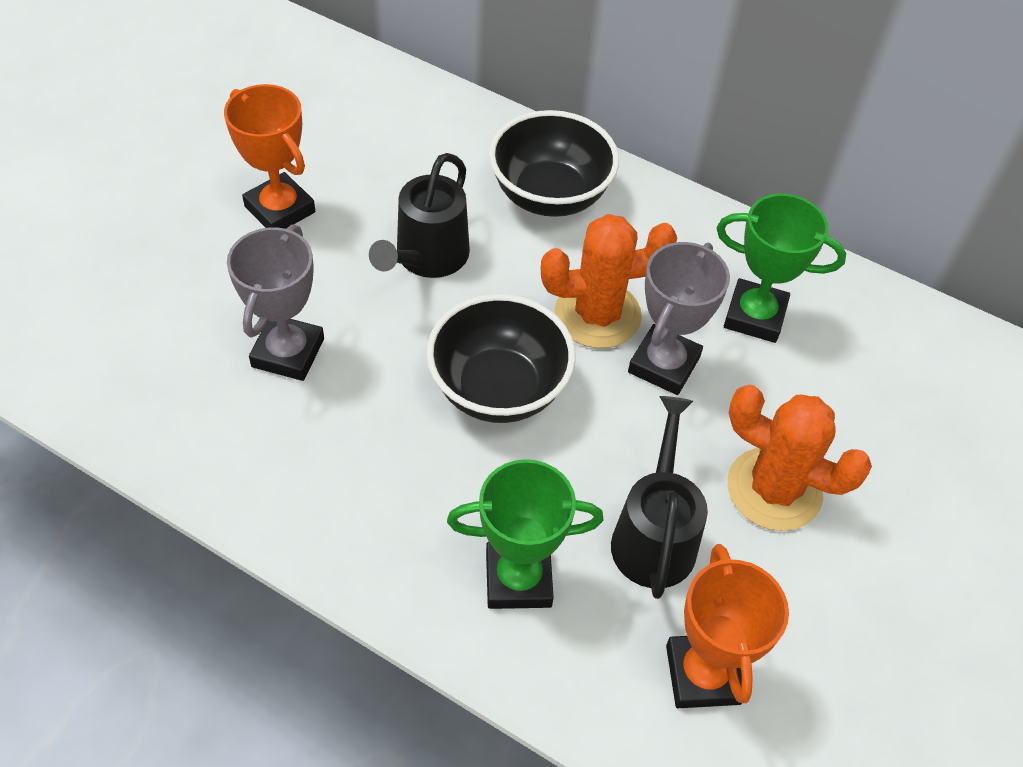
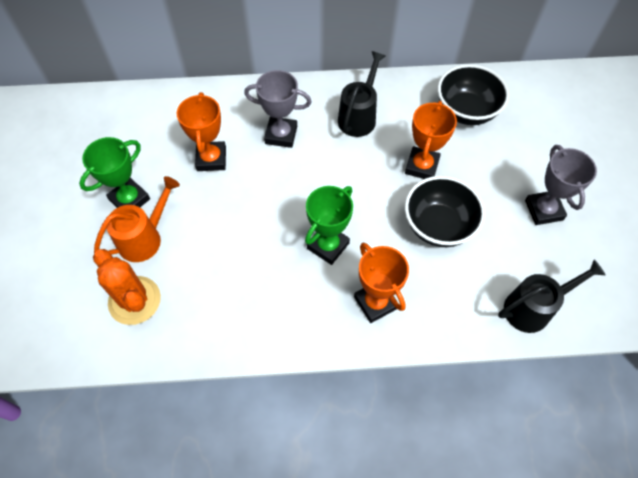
orange cactus: [541,214,677,348] [727,385,872,531] = 2 -> [93,249,161,325] = 1
orange trophy: [224,84,315,229] [666,544,789,708] = 2 -> [177,92,226,171] [354,243,409,323] [405,101,457,179] = 3
orange watering can: none = 0 -> [94,176,180,262] = 1

